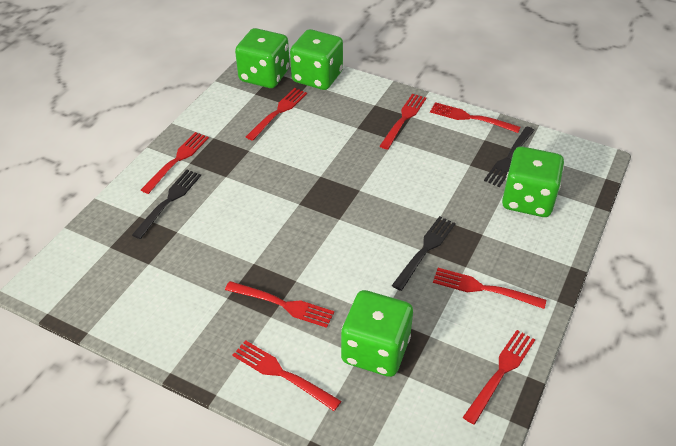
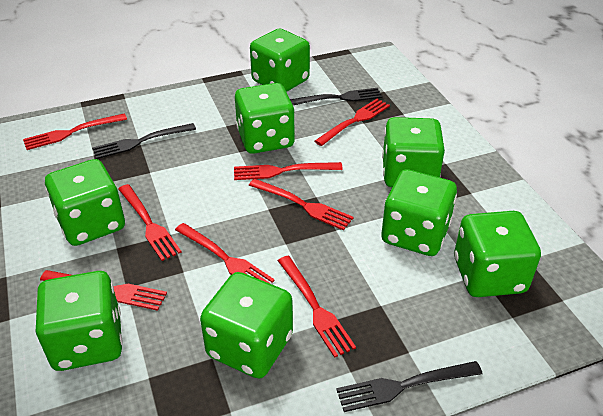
green dice: [235,28,290,88] [290,29,343,90] [341,290,413,377] [502,147,564,217] = 4 -> [36,271,123,371] [45,159,125,246] [200,272,293,379] [235,83,295,154] [250,29,310,92] [381,169,457,256] [382,117,445,187] [454,211,541,297] = 8

